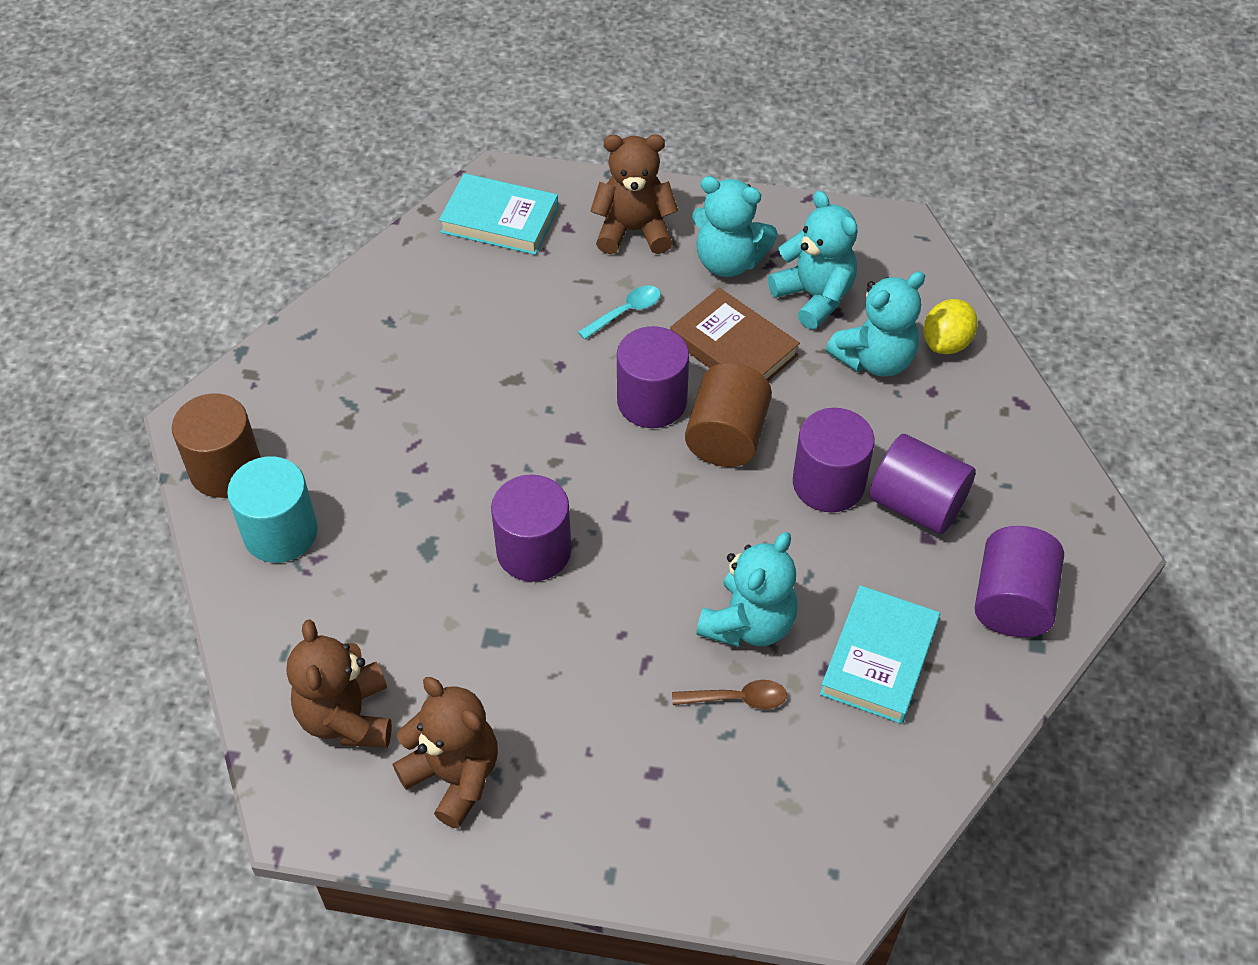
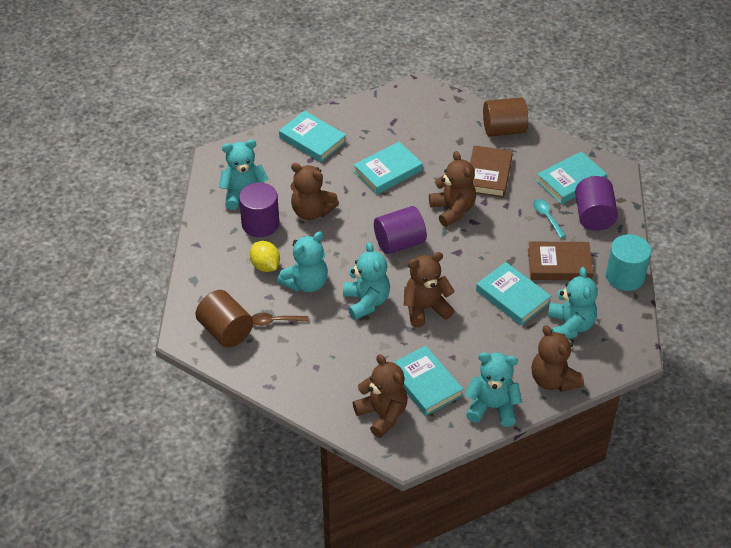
brown book: [670,288,800,381] = 1 -> [470,145,513,198] [528,241,593,280] = 2
brown teddy bear: [287,620,392,748] [393,677,498,829] [590,134,678,254] = 3 -> [290,163,339,220] [353,354,408,438] [404,252,455,327] [429,151,476,227] [531,325,584,392] = 5
purple cylinder: [491,474,571,582] [617,326,689,428] [793,408,875,512] [870,434,976,534] [975,526,1064,637] = 5 -> [239,182,279,237] [374,206,427,254] [575,176,618,231] = 3
turquoise book: [439,173,558,255] [820,585,940,724] = 2 -> [279,111,346,162] [353,142,423,194] [393,345,463,416] [476,262,551,326] [536,151,607,204] = 5
turquoise teddy bear: [692,176,778,277] [696,532,798,647] [768,191,857,329] [826,271,925,377] = 4 -> [219,139,269,210] [277,232,328,292] [343,242,390,320] [465,352,522,427] [548,267,598,339] = 5

